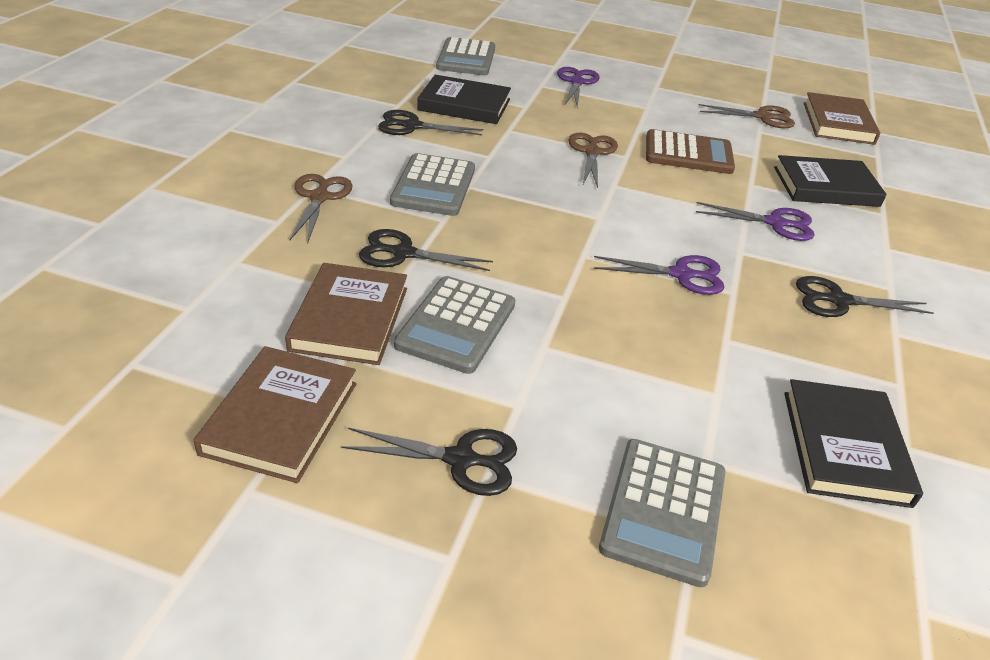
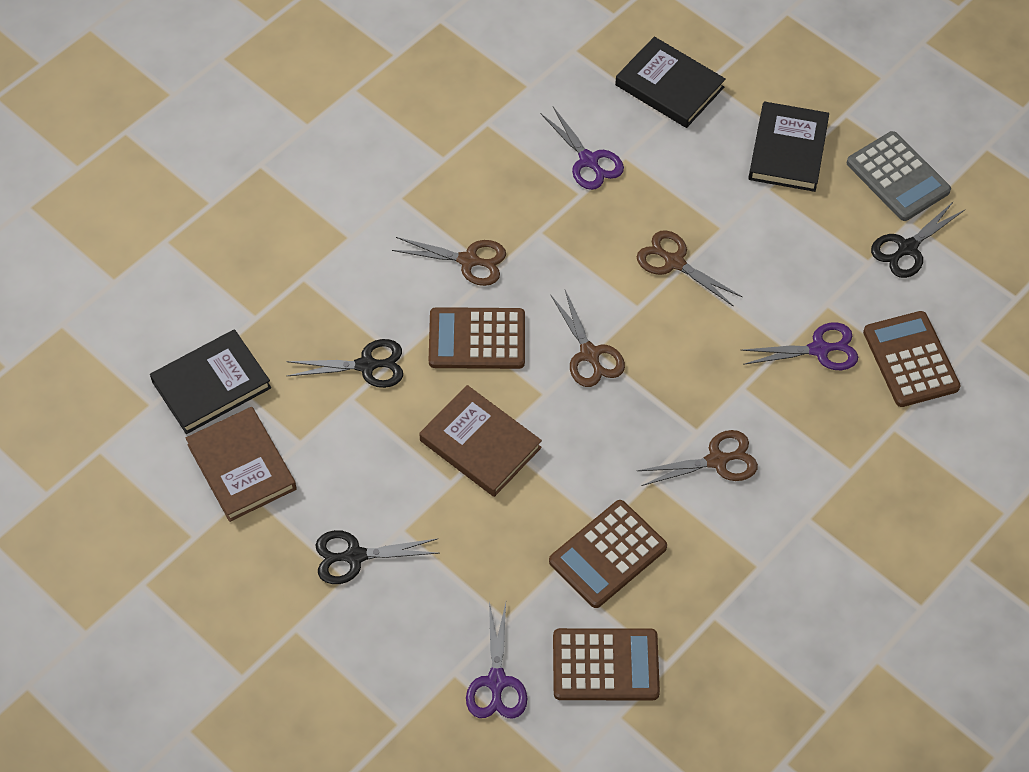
black scissors: [342,428,517,496] [359,229,493,271] [378,110,484,135] [796,276,933,317] = 4 -> [286,339,403,388] [316,530,439,584] [871,201,965,278] = 3
brown book: [194,346,357,483] [285,263,407,365] [804,92,880,145] = 3 -> [186,407,297,522] [419,385,542,497] = 2
brown calculator: [646,129,735,174] = 1 -> [429,307,525,369] [549,500,667,608] [553,628,660,700] [863,311,961,407] = 4
brown scissors: [290,174,353,242] [568,133,618,188] [699,104,795,128] = 3 -> [392,237,506,286] [550,290,625,387] [637,230,742,307] [637,430,758,486] = 4
grey calculator: [390,153,475,216] [394,276,515,374] [436,37,495,75] [599,439,726,587] = 4 -> [847,131,951,221] = 1

